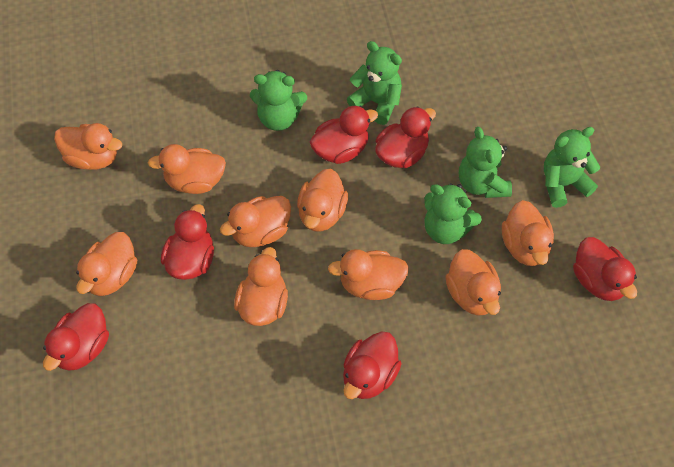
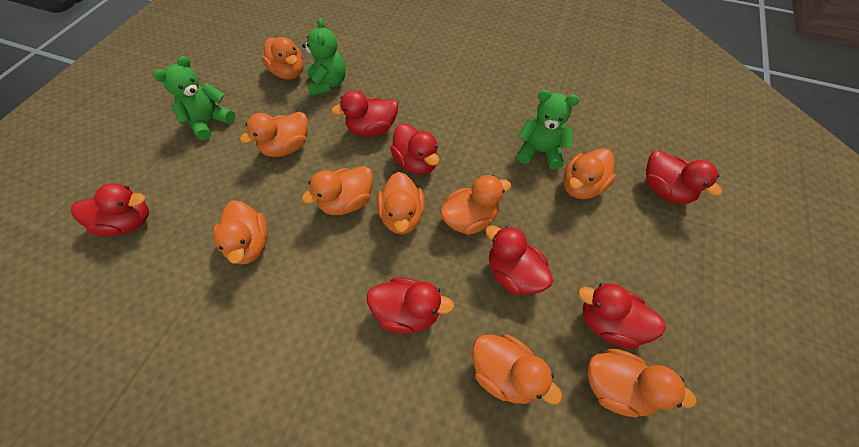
green teddy bear: [250,70,307,131] [347,41,402,125] [424,183,482,244] [459,127,512,198] [544,127,600,208] = 5 -> [153,56,235,140] [302,18,346,96] [517,90,579,169] = 3
red duck: [43,303,109,371] [161,204,214,280] [310,106,378,164] [343,332,402,399] [375,106,436,168] [573,237,637,301] = 6 -> [71,183,149,236] [331,90,398,136] [367,277,454,334] [390,123,439,175] [485,225,553,295] [578,283,666,349] [646,150,722,204] = 7

